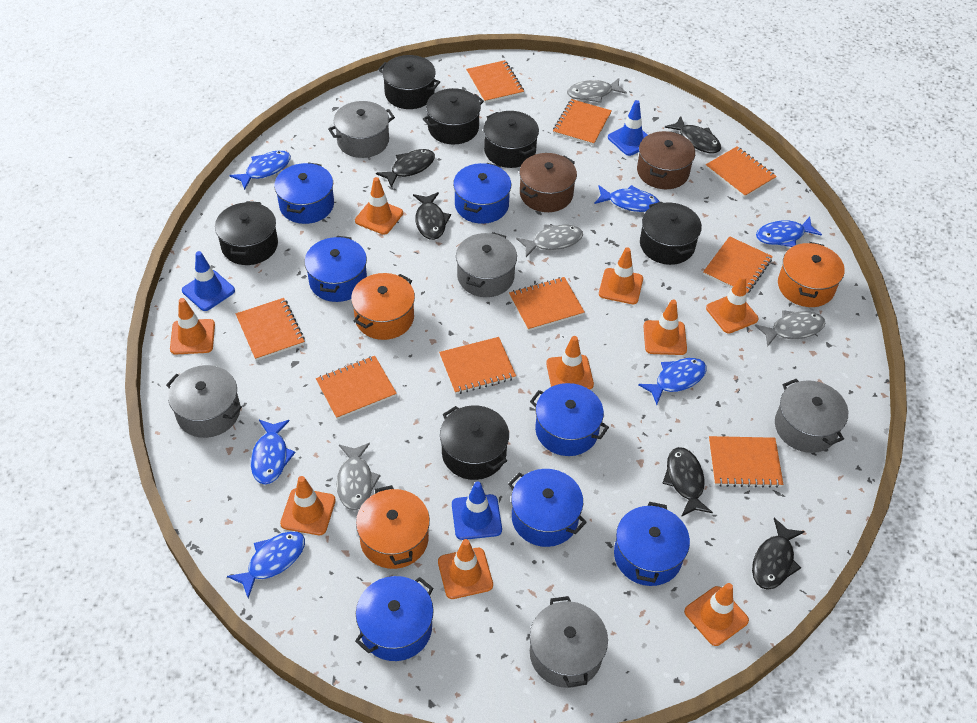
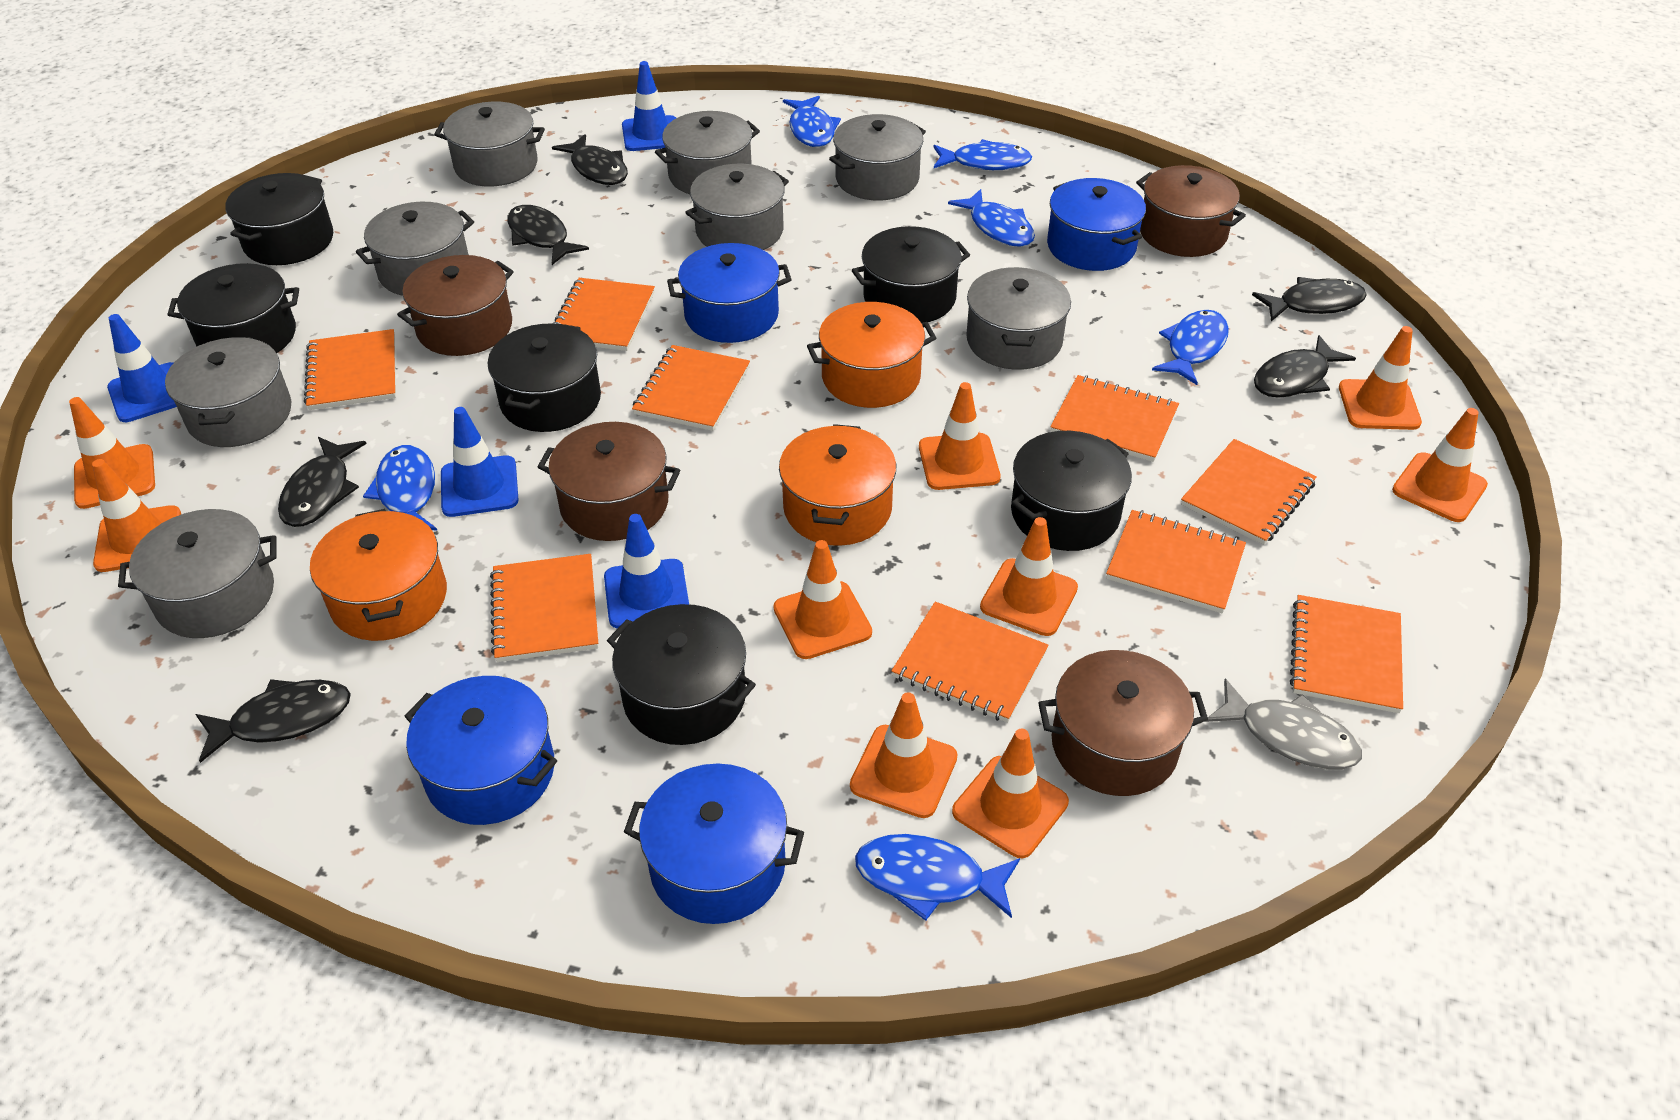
black fish: [376,149,435,188] [413,192,451,240] [662,447,713,517] [665,116,721,153] [752,518,805,590] = 5 -> [195,679,351,763] [278,437,367,527] [507,205,589,265] [552,134,628,185] [1252,277,1367,321] [1254,335,1356,398] = 6
blue pot: [274,162,334,224] [305,236,367,302] [355,576,434,661] [453,163,511,224] [508,469,587,547] [530,383,609,456] [614,502,690,586] = 7 -> [404,676,557,825] [624,764,804,924] [667,243,792,343] [1047,178,1146,271] = 4
blue traffic cone: [182,251,235,311] [452,482,502,540] [608,100,647,156] = 3 -> [107,314,177,422] [441,407,519,517] [604,514,689,629] [622,61,676,151] = 4
brown pot: [519,153,577,212] [637,131,695,189] = 2 -> [397,255,514,356] [538,422,680,541] [1038,650,1208,796] [1136,165,1246,257] = 4
grey fish: [337,443,381,510] [516,224,583,257] [567,78,627,103] [755,310,825,347] = 4 -> [1204,679,1362,769] = 1
grey pot: [166,365,242,438] [328,101,395,158] [456,232,517,297] [530,596,608,688] [775,379,848,453] = 5 -> [118,509,277,638] [165,337,292,447] [356,202,474,296] [434,102,545,186] [655,111,760,194] [685,164,789,250] [829,114,926,200] [966,267,1071,370] = 8

